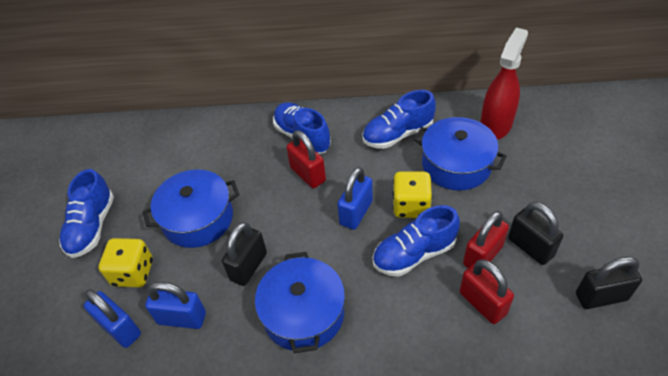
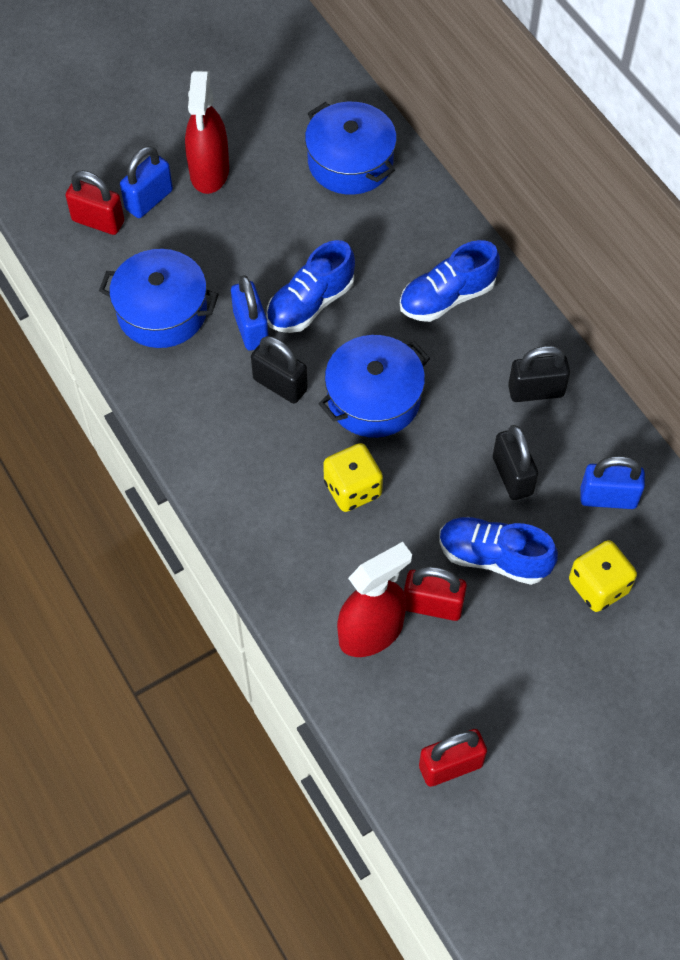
blue shoe: [59,169,114,258] [273,102,331,154] [362,90,436,149] [373,205,460,277] = 4 -> [266,240,355,333] [400,240,500,322] [439,517,558,585] = 3
red spray bottle: [480,28,528,140] = 1 -> [185,71,229,194] [337,542,412,657] = 2

